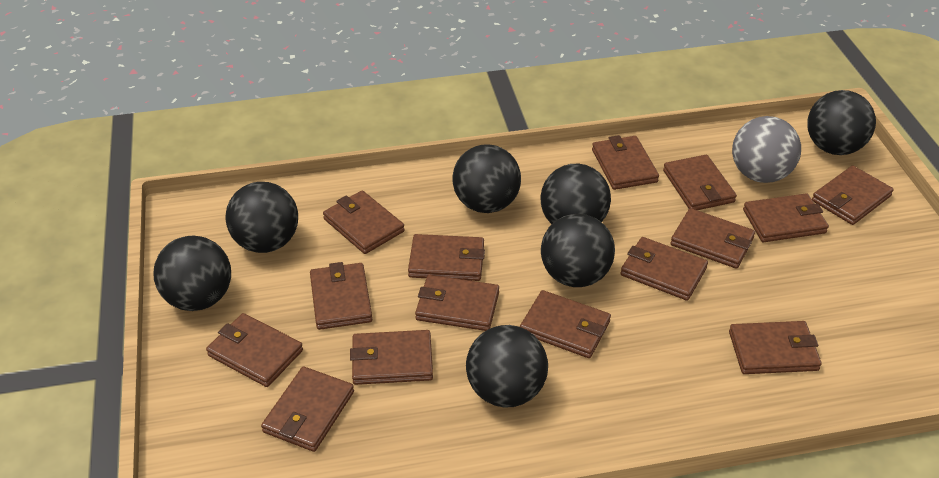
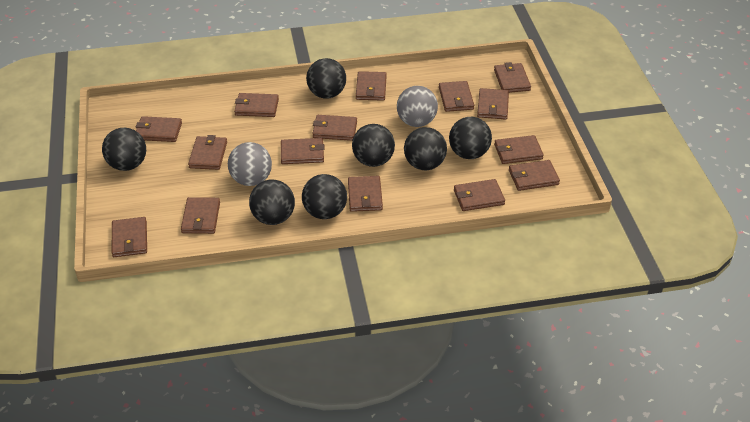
grey ball: [732,116,801,183] = 1 -> [228,142,272,186] [397,86,438,127] = 2

